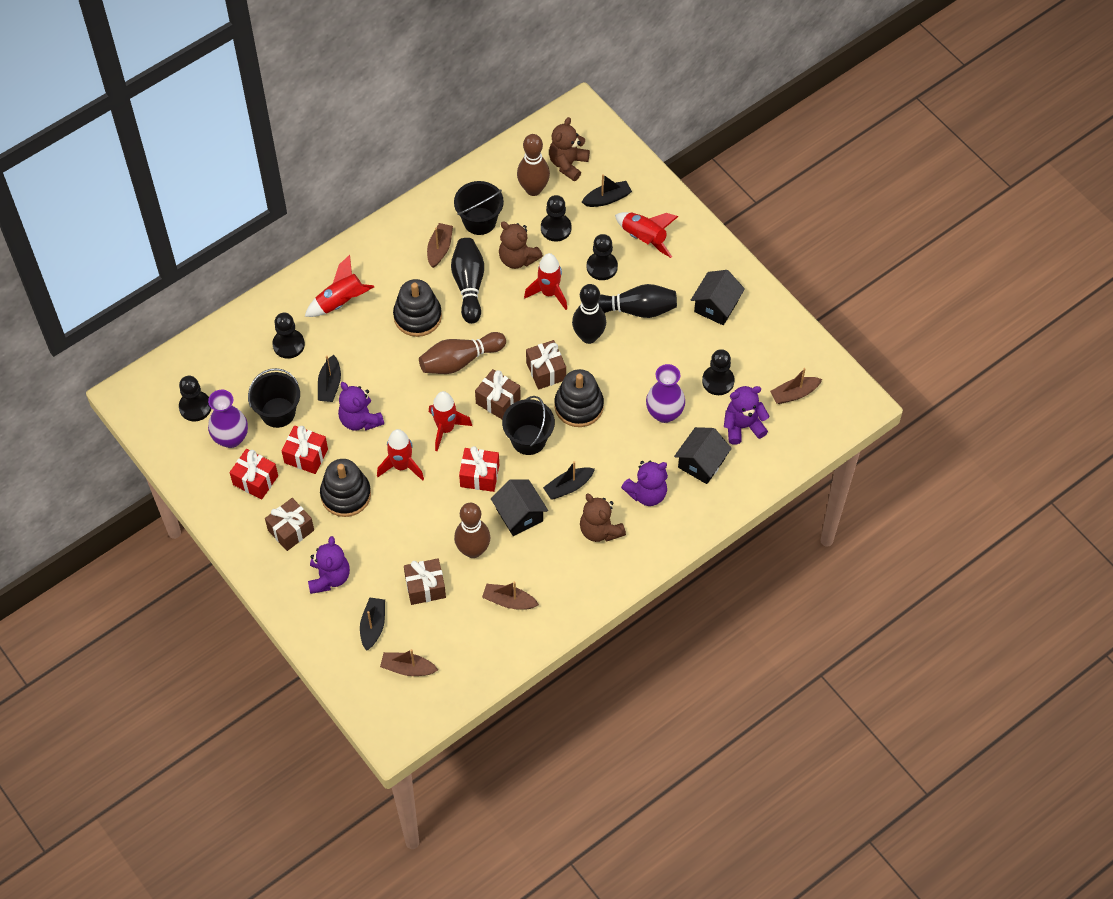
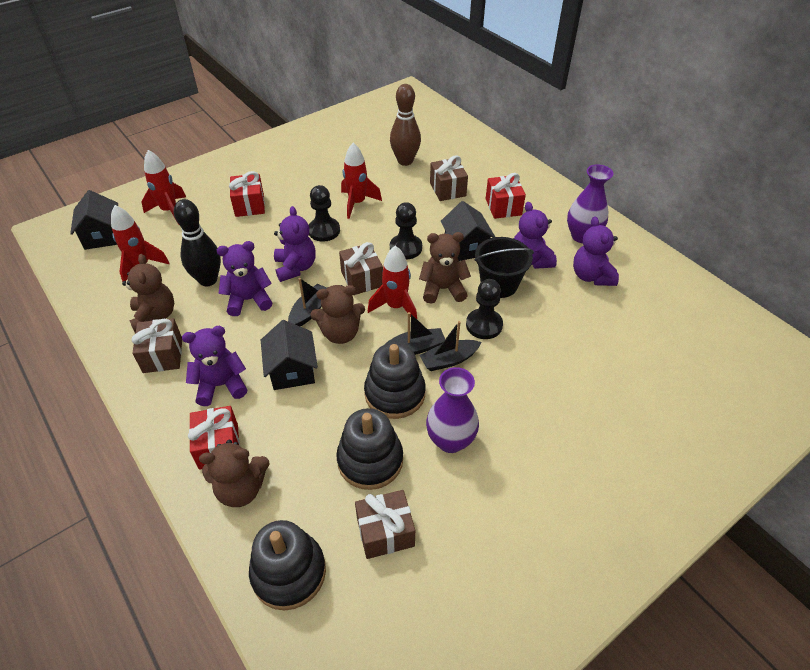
black boat: [318,355,341,402] [360,598,385,651] [543,461,595,499] [582,174,632,207] = 4 -> [288,278,327,327] [384,312,445,355] [419,321,482,371] = 3
black bowling pin: [451,238,484,324] [572,284,606,344] [598,284,677,318] = 3 -> [174,199,221,286] = 1
black bucket: [248,368,300,428] [454,181,504,235] [502,396,555,455] = 3 -> [475,237,534,298] = 1
black pawn: [179,376,212,421] [272,313,305,359] [541,195,572,242] [587,234,618,280] [702,349,735,395] = 5 -> [309,185,340,242] [390,202,422,259] [466,279,503,339] = 3
brown boat: [380,649,438,676] [427,223,453,268] [482,582,539,610] [770,368,822,404] = 4 -> none = 0
brown bowling pin: [419,332,506,374] [454,503,490,558] [517,134,550,196] = 3 -> [390,84,421,166] = 1
brown teddy bear: [499,222,543,269] [549,117,590,181] [580,493,626,542] = 3 -> [122,254,174,333] [199,440,270,507] [311,285,365,344] [419,232,471,304] = 4
purple teddy bear: [308,536,350,594] [338,382,384,431] [621,461,668,506] [724,386,770,444] = 4 -> [182,326,247,406] [217,241,272,316] [274,206,316,282] [514,202,557,269] [573,217,619,286] = 5
red rocket: [304,255,374,317] [377,429,424,481] [429,391,472,452] [524,253,567,310] [615,212,678,258] = 5 -> [111,205,170,282] [142,150,186,225] [341,143,382,219] [368,246,417,319] = 4

